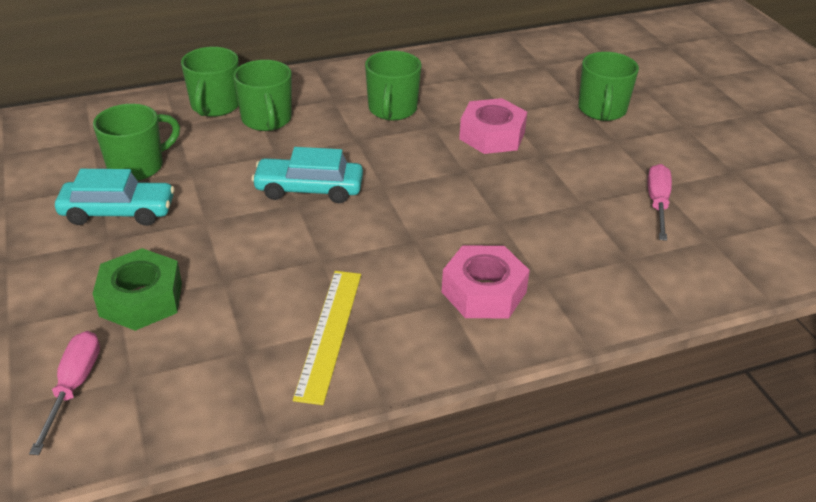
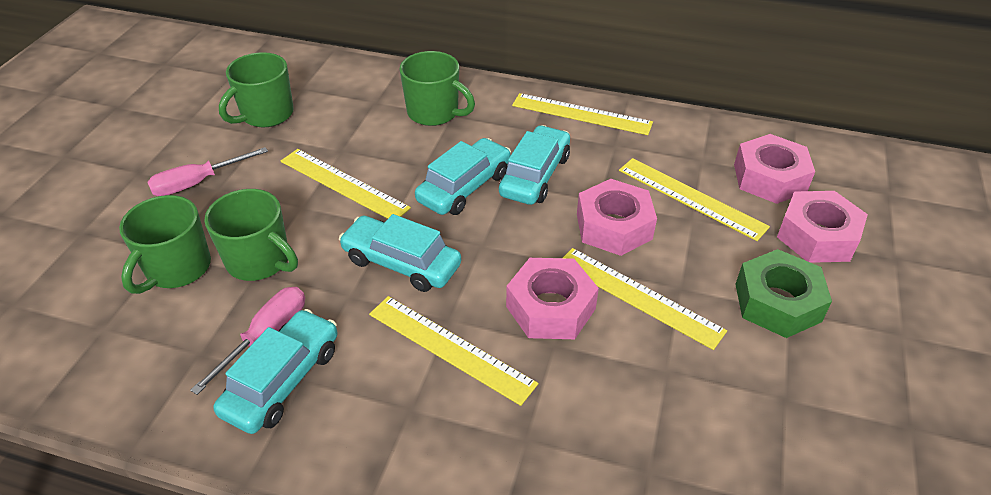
green mug: [93,104,180,181] [181,47,239,117] [233,60,292,131] [365,51,422,120] [578,52,639,121] = 5 -> [119,195,211,294] [204,189,298,281] [219,52,294,127] [399,51,475,126] = 4
pink nut: [442,246,530,318] [459,98,527,154] = 2 -> [506,258,599,339] [577,179,657,256] [734,134,815,204] [777,191,868,263] = 4
turquoise car: [55,169,175,226] [251,147,363,203] = 2 -> [213,309,338,434] [339,214,461,292] [415,138,511,215] [499,125,570,205] = 4
yellow ruler: [293,271,361,405] = 1 -> [281,149,411,219] [369,296,538,406] [512,93,653,135] [563,248,727,350] [619,158,770,241] = 5

